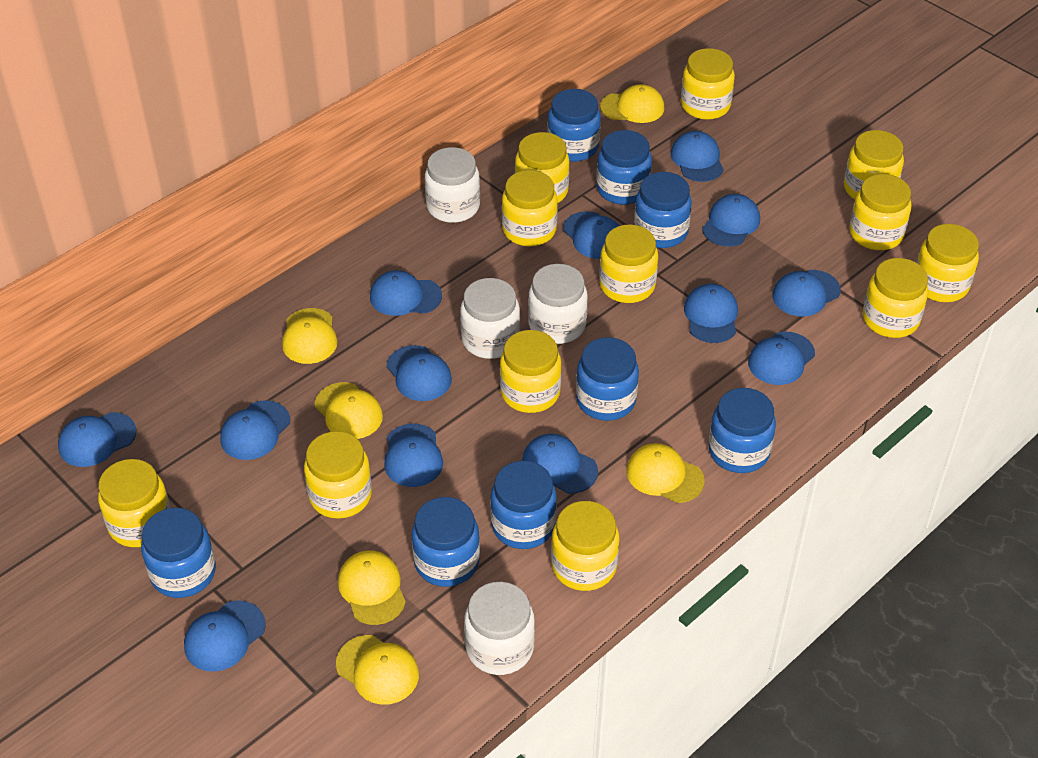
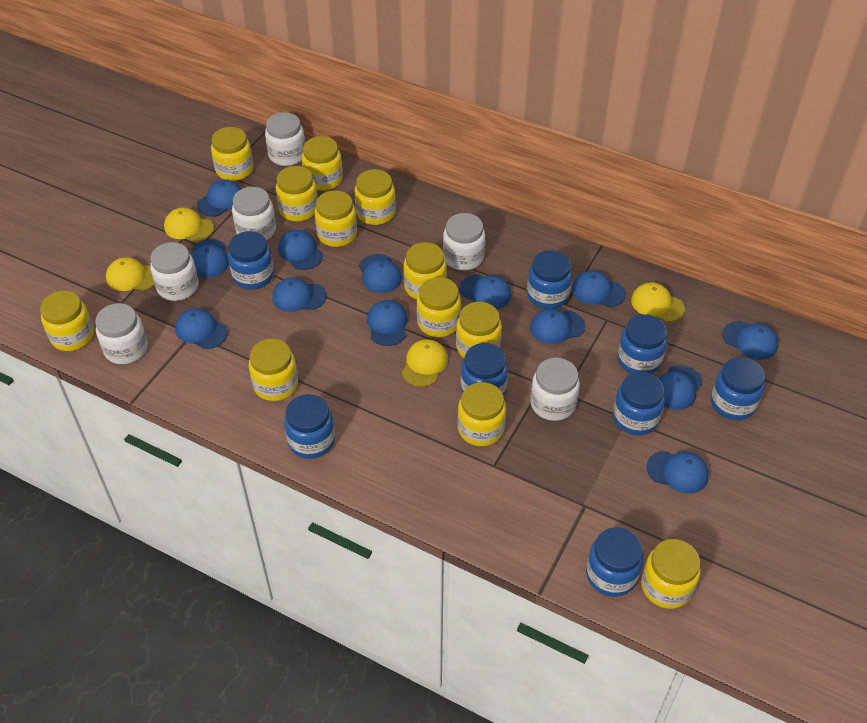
white jar: [425,147,480,223] [460,278,520,359] [464,582,535,675] [528,264,588,344] = 4 -> [95,303,148,364] [150,242,199,301] [232,187,276,240] [265,112,305,166] [443,213,485,270] [530,358,580,421] = 6
yellow cap: [282,308,338,364] [315,382,383,439] [336,635,419,705] [338,550,406,625] [600,84,664,123] [626,443,705,503] = 6 -> [106,257,155,291] [164,207,214,242] [402,339,448,387] [631,282,685,322] = 4

